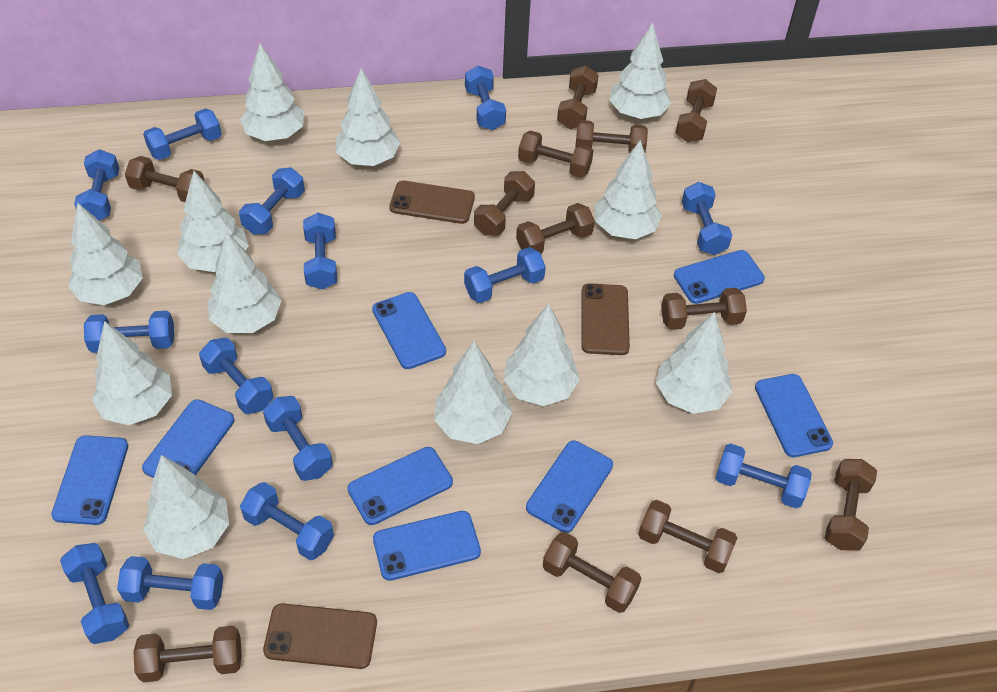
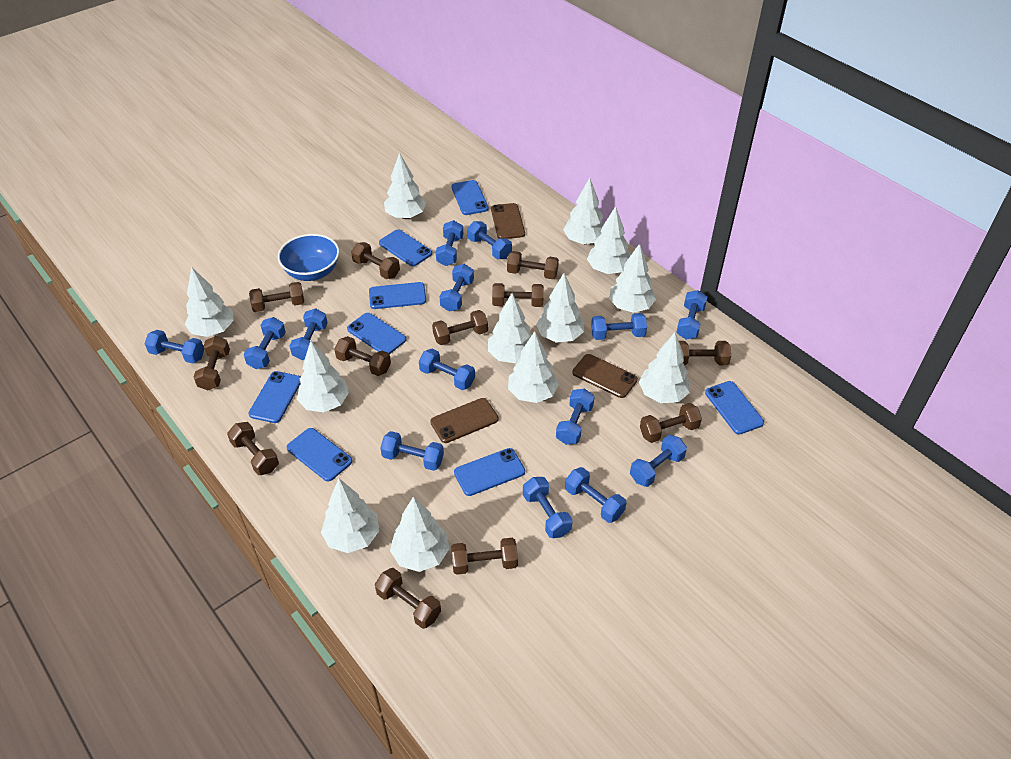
blue bowl: none = 0 -> [278,234,339,281] = 1

